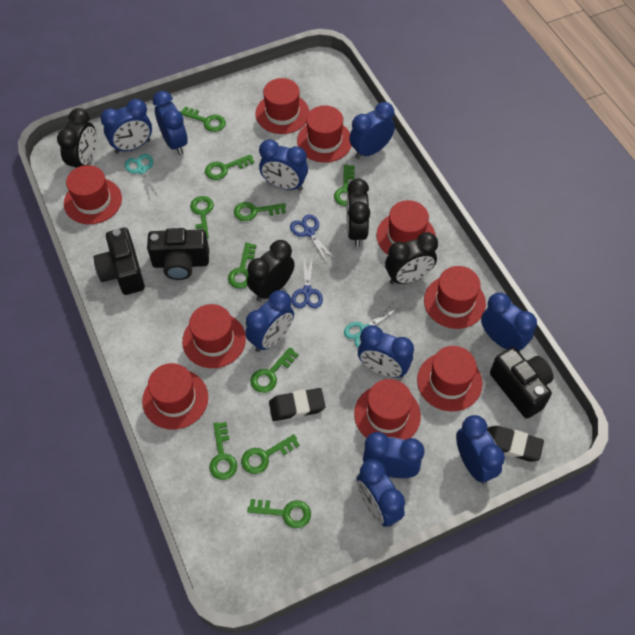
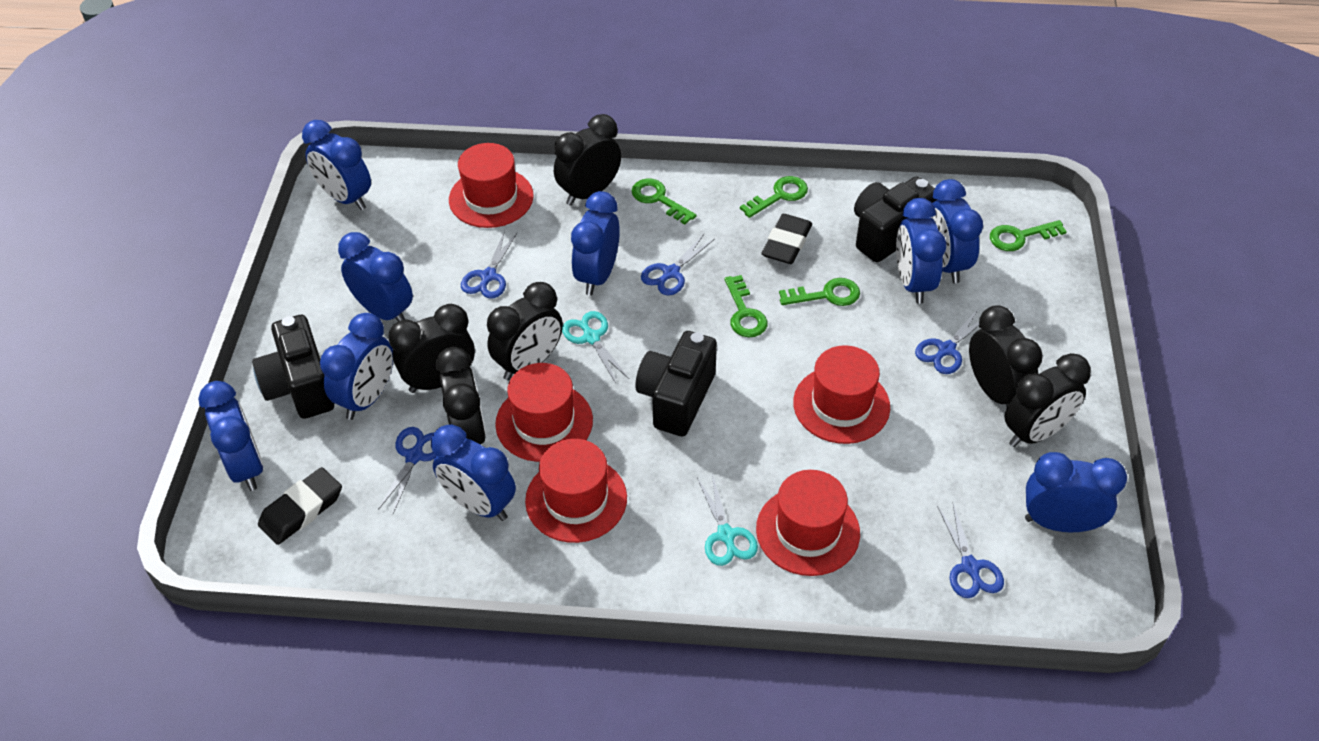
black clock: [57,108,97,168] [247,240,295,302] [347,178,370,247] [385,232,438,285] = 4 -> [388,304,475,393] [436,347,486,445] [487,282,563,380] [554,114,621,206] [969,305,1043,407] [1004,353,1091,447] = 6
blue clock: [100,99,152,154] [153,91,188,155] [245,290,294,352] [259,139,308,191] [349,102,395,159] [357,459,405,527] [358,325,414,378] [363,432,424,478] [456,415,505,484] [481,292,537,352] = 10 -> [198,381,263,491] [302,120,371,210] [320,313,393,420] [338,232,413,321] [431,424,516,521] [571,191,620,296] [896,198,946,304] [930,179,983,283] [1025,452,1127,532] = 9
blue scissors: [290,214,335,263] [291,256,323,308] = 2 -> [378,427,436,514] [461,231,517,299] [641,234,715,295] [915,308,979,374] [937,504,1004,598] = 5
green key: [180,106,226,132] [190,196,214,239] [205,154,254,180] [209,422,237,480] [228,242,256,289] [234,202,286,221] [241,434,300,474] [247,499,311,528] [251,347,299,393] [334,165,355,206] = 10 -> [632,179,697,225] [725,275,768,337] [740,176,808,218] [779,278,860,306] [990,220,1067,251] = 5
red hat: [64,165,122,224] [142,363,208,430] [182,304,246,368] [255,78,309,134] [297,105,351,163] [354,379,421,440] [376,200,436,255] [417,346,483,411] [424,266,486,329] = 9 -> [449,143,534,228] [495,363,593,462] [525,439,627,543] [756,470,860,576] [793,345,890,444] = 5

